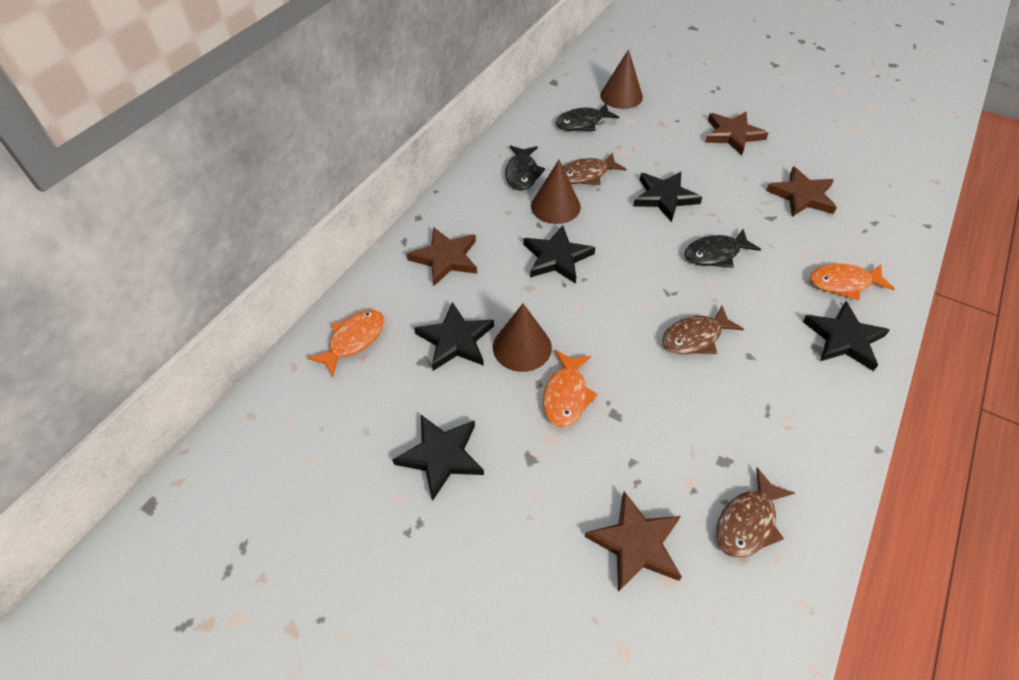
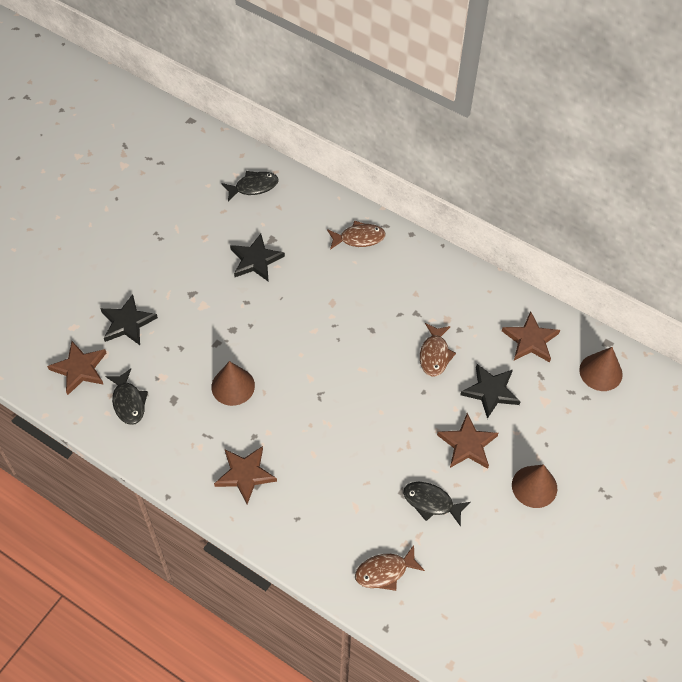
black star: [392,415,484,501] [414,302,494,371] [524,225,595,284] [633,172,702,222] [803,301,890,371] = 5 -> [100,294,158,345] [230,234,285,282] [460,364,521,419] = 3
orange fish: [307,310,385,377] [543,350,598,427] [810,264,895,300] = 3 -> none = 0

